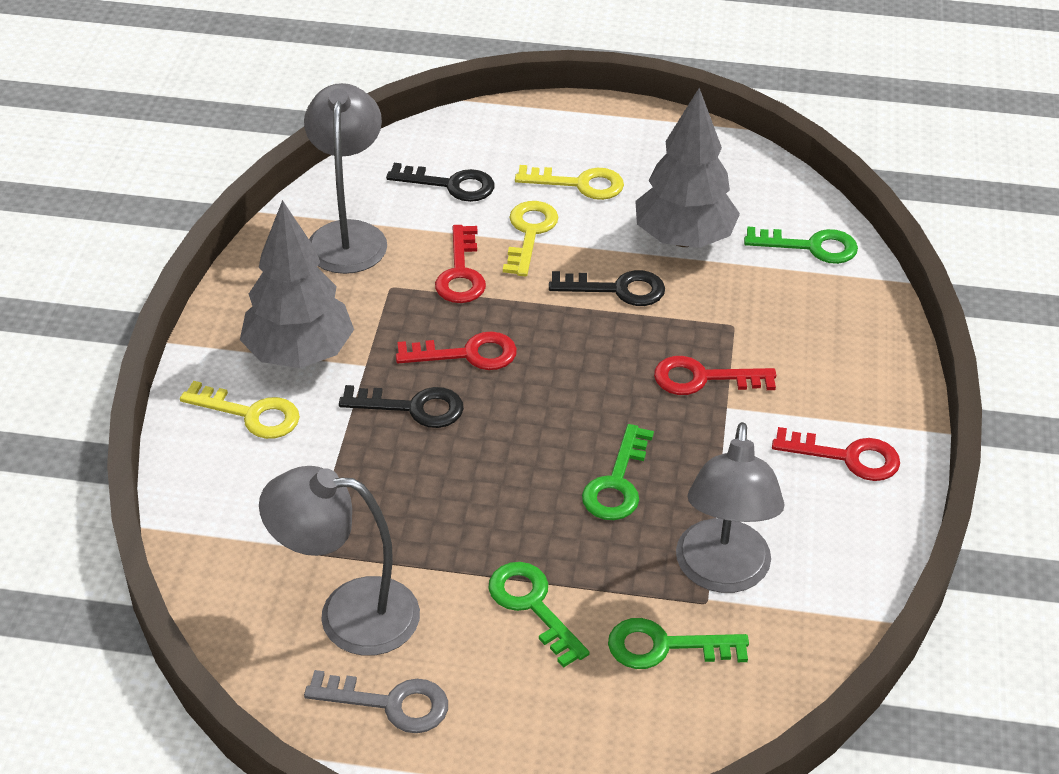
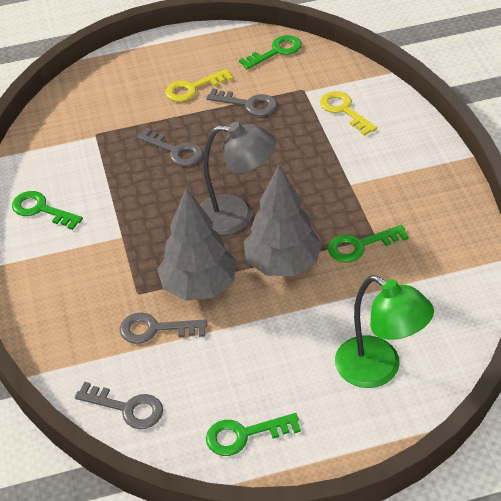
black key: [339,385,464,428] [386,163,494,202] [549,270,665,306] = 3 -> none = 0
green lamp: none = 0 -> [335,275,434,388] = 1
grey key: [304,670,448,733] = 1 -> [75,382,163,429] [120,313,207,344] [137,128,203,166] [206,88,277,116] = 4
grey lamp: [259,466,420,656] [304,83,387,274] [676,422,784,593] = 3 -> [200,122,276,235] = 1
red key: [396,331,517,370] [435,225,486,303] [654,356,776,395] [772,427,900,481] = 4 -> none = 0
yellow key: [180,381,300,439] [503,201,558,276] [515,165,624,200] = 3 -> [165,69,233,102] [320,91,377,136] = 2

